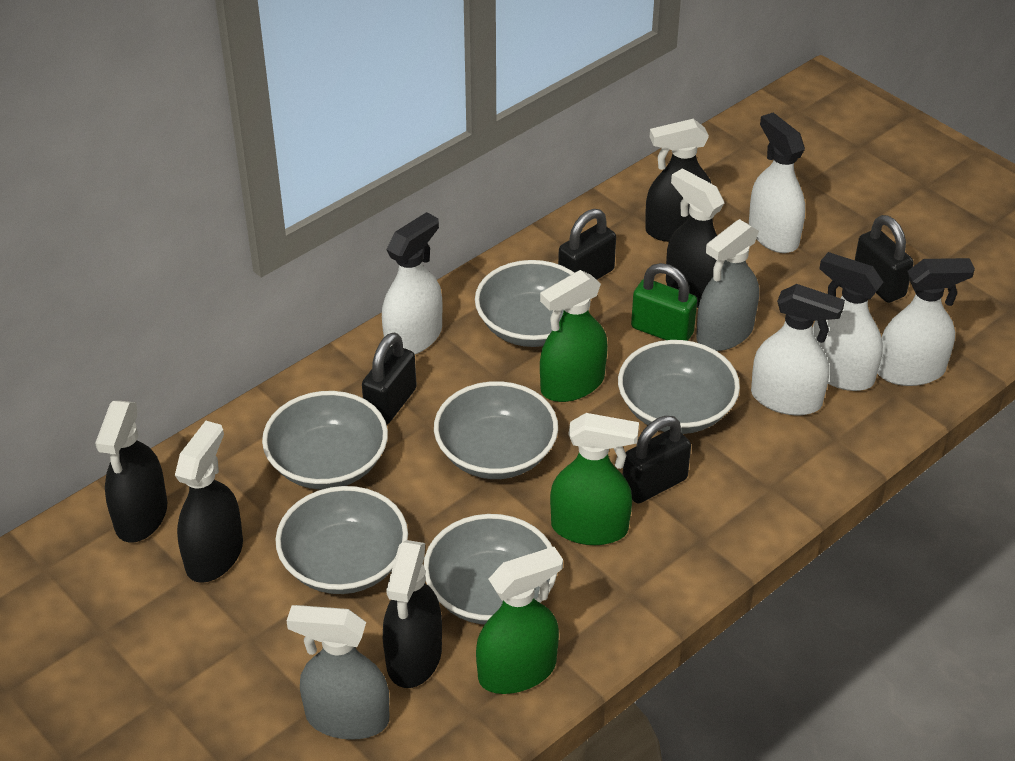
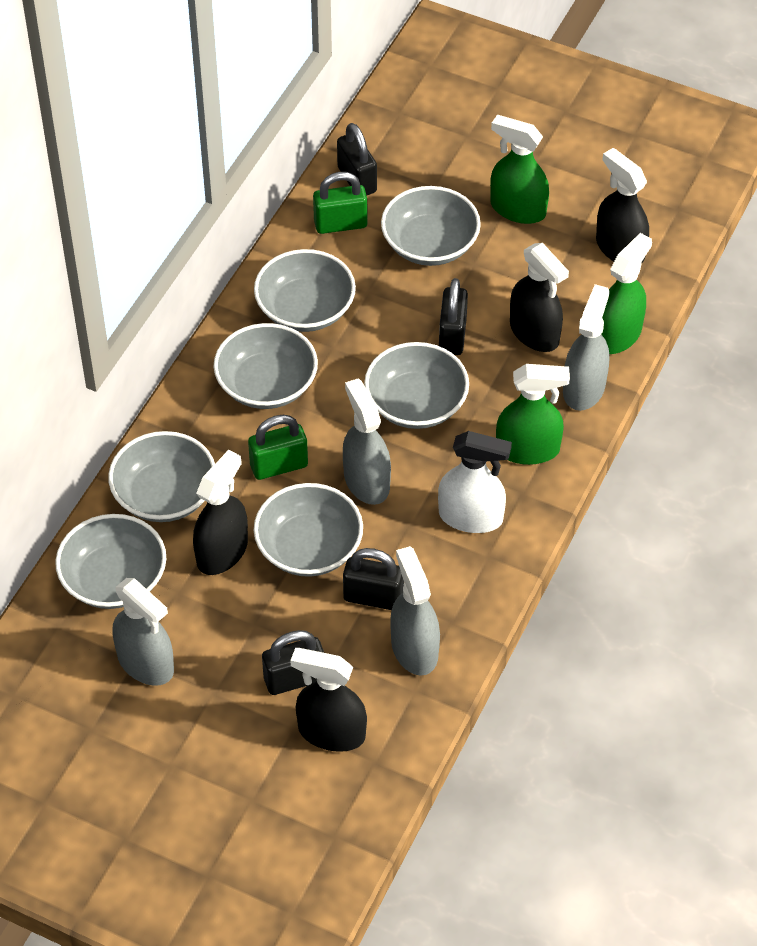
black spray bottle: [95,401,167,542] [175,421,243,583] [383,540,442,688] [645,119,712,242] [666,168,724,308] = 5 -> [193,450,248,575] [290,648,367,752] [510,243,569,352] [596,148,649,264] = 4
green padlock: [631,263,697,341] = 1 -> [248,415,308,480] [313,172,367,234] = 2
grey bowl: [262,391,388,490] [275,486,408,594] [424,514,557,624] [434,381,558,479] [475,260,591,347] [618,340,740,434] = 6 -> [55,514,166,609] [108,431,215,522] [214,323,318,409] [254,249,356,332] [254,483,363,577] [364,342,469,429] [381,186,481,266] = 7
grey spray bottle: [287,605,389,740] [696,219,759,351] = 2 -> [112,578,174,686] [343,378,391,505] [390,546,440,676] [563,284,610,411] = 4
white spray bottle: [382,212,443,355] [749,113,805,253] [751,284,845,415] [812,252,883,391] [878,258,975,386] = 5 -> [438,431,512,533] = 1

